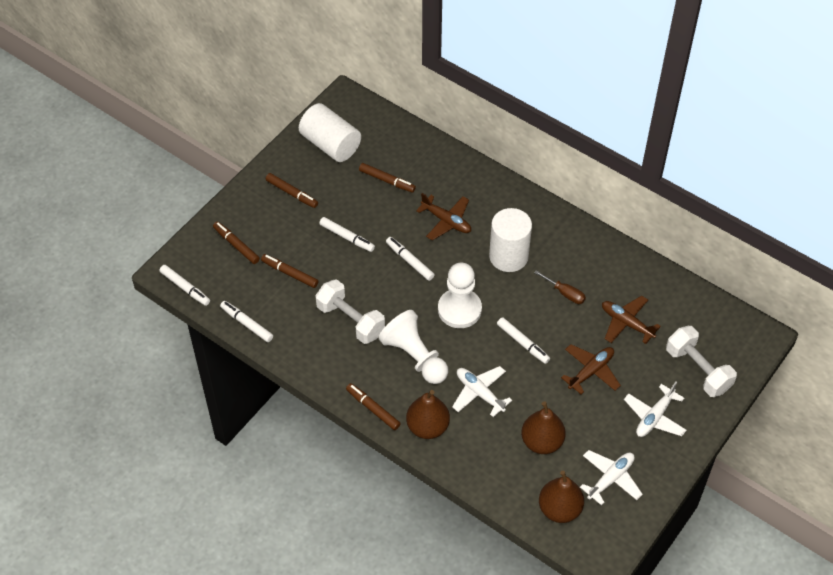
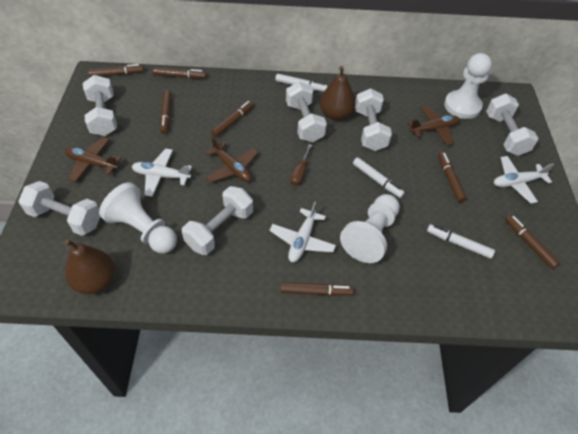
brown marker: [213,221,260,264] [261,254,319,288] [266,173,318,208] [346,383,401,430] [359,163,416,193] = 5 -> [88,64,144,77] [153,67,207,79] [160,90,171,134] [211,101,254,137] [281,282,354,296] [438,152,467,203] [505,214,560,269] = 7
brown pear: [406,390,450,439] [521,401,566,454] [539,471,584,523] = 3 -> [64,239,115,294] [320,66,356,121] = 2
white cylinder: [299,103,361,162] [489,208,532,272] = 2 -> none = 0
white dumbbell: [315,279,385,344] [666,326,737,397] = 2 -> [18,181,100,236] [83,75,117,136] [182,186,253,255] [286,81,327,142] [355,88,392,151] [486,94,539,156] = 6
white marker: [159,265,210,306] [220,301,273,342] [319,217,375,252] [386,237,435,281] [497,317,550,364] = 5 -> [275,74,328,92] [353,157,405,198] [427,224,495,259] = 3
white pawn: [379,310,448,384] [438,263,482,328] = 2 -> [99,182,177,254] [340,194,400,263] [444,53,492,119] = 3

